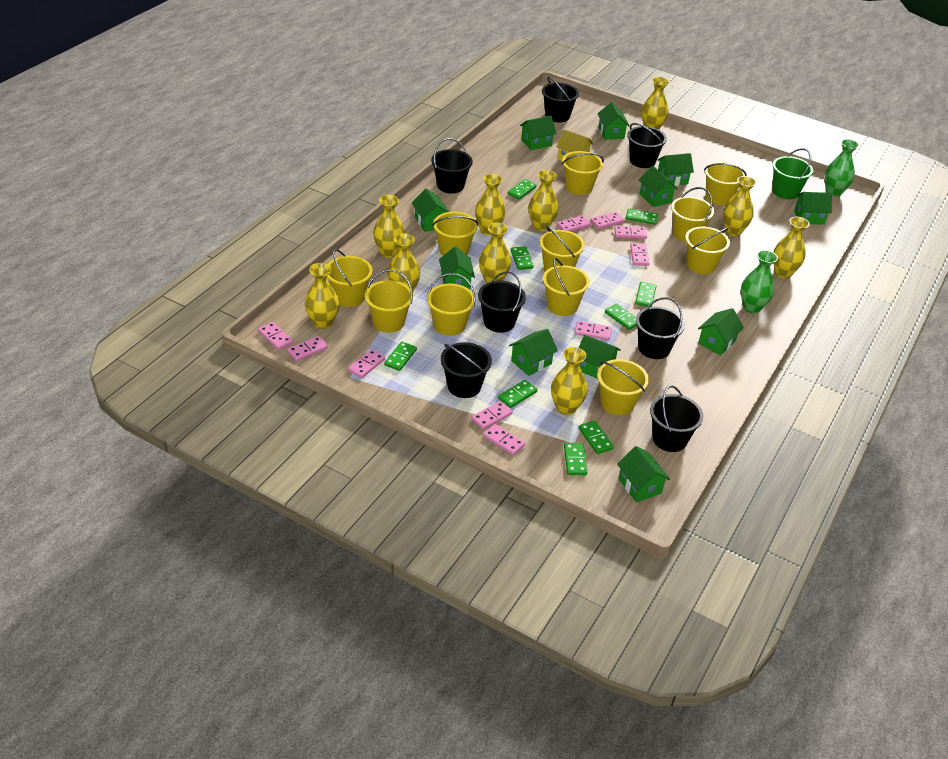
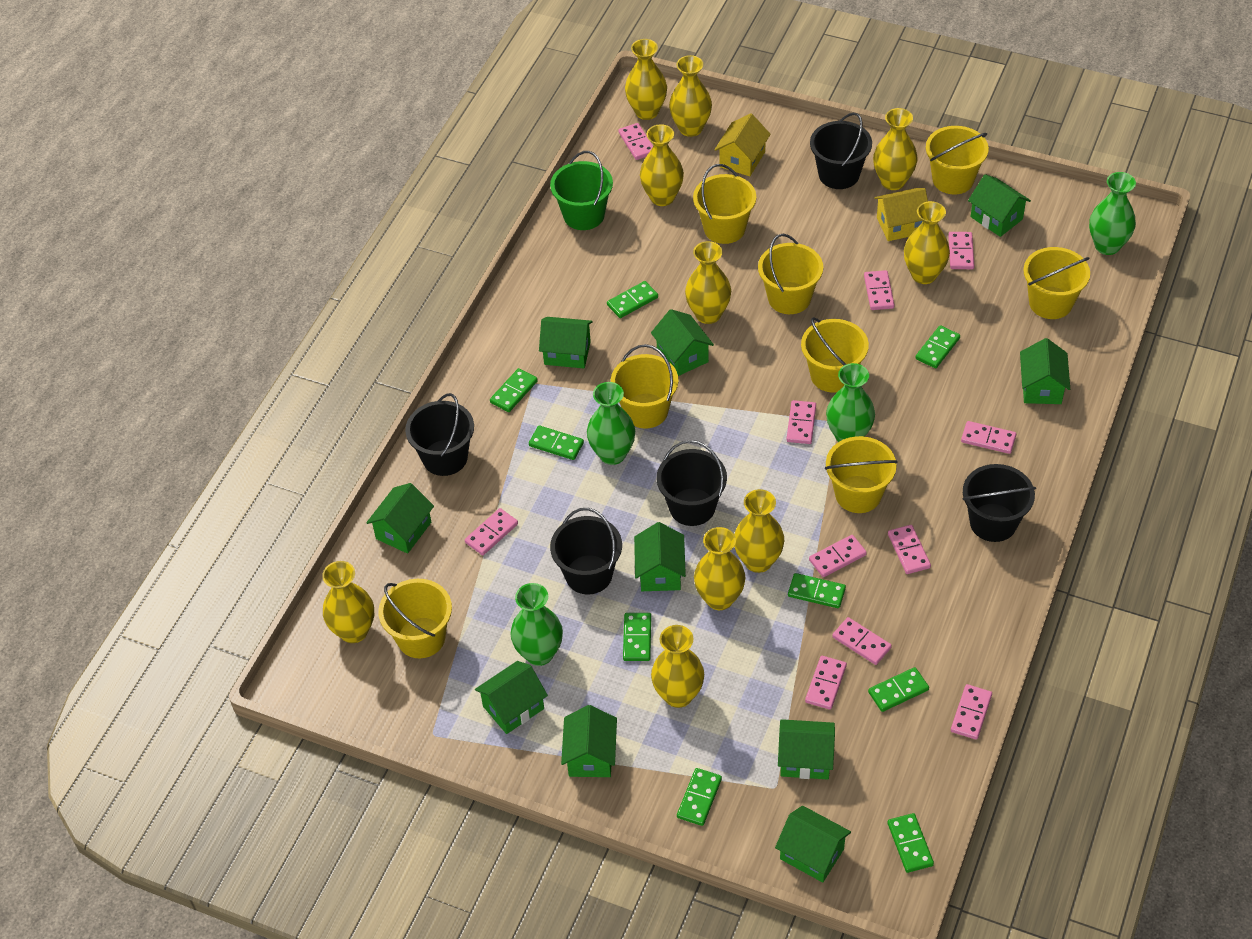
black bucket: [431,138,473,194] [440,342,492,398] [478,271,526,333] [542,76,579,122] [627,123,667,168] [636,297,685,359] [650,385,704,452] = 7 -> [405,393,474,476] [550,508,622,594] [657,440,727,526] [810,113,872,189] [962,464,1036,542] = 5
green house: [412,188,449,232] [439,247,475,290] [509,329,558,376] [520,116,556,150] [579,335,621,379] [597,102,630,140] [617,446,670,503] [639,166,678,207] [657,153,694,186] [698,308,744,356] [794,192,832,225] = 11 -> [366,483,434,554] [475,661,548,734] [539,317,593,368] [561,705,617,777] [634,522,686,591] [651,309,714,376] [775,806,851,882] [778,719,835,779] [968,174,1031,237] [1020,338,1070,404] = 10
green vase: [741,250,778,314] [825,139,859,197] = 2 -> [511,583,563,666] [587,382,635,465] [826,363,875,442] [1089,172,1136,255] = 4
pink domino: [258,322,293,350] [287,336,328,361] [348,349,385,378] [471,401,512,430] [483,424,525,455] [557,215,591,232] [575,321,612,340] [590,212,625,229] [614,226,647,239] [630,243,649,266] = 10 -> [465,508,518,555] [618,123,653,160] [786,400,816,444] [805,656,847,710] [809,535,867,577] [832,617,892,665] [864,270,894,310] [888,525,931,574] [948,232,974,269] [951,684,992,740] [961,421,1016,454] = 11
yellow bucket: [327,249,373,307] [365,270,413,333] [427,273,476,336] [432,212,478,256] [540,226,585,271] [543,258,590,316] [562,151,604,195] [597,359,649,415] [671,187,714,242] [685,227,730,274] [704,162,747,205] = 11 -> [378,579,452,658] [611,344,678,429] [693,164,756,244] [758,234,823,314] [801,317,869,393] [825,436,898,513] [926,126,989,195] [1023,247,1090,319] = 8
yellow house: [557,130,593,161] = 1 -> [714,113,771,176] [874,188,928,241] = 2

